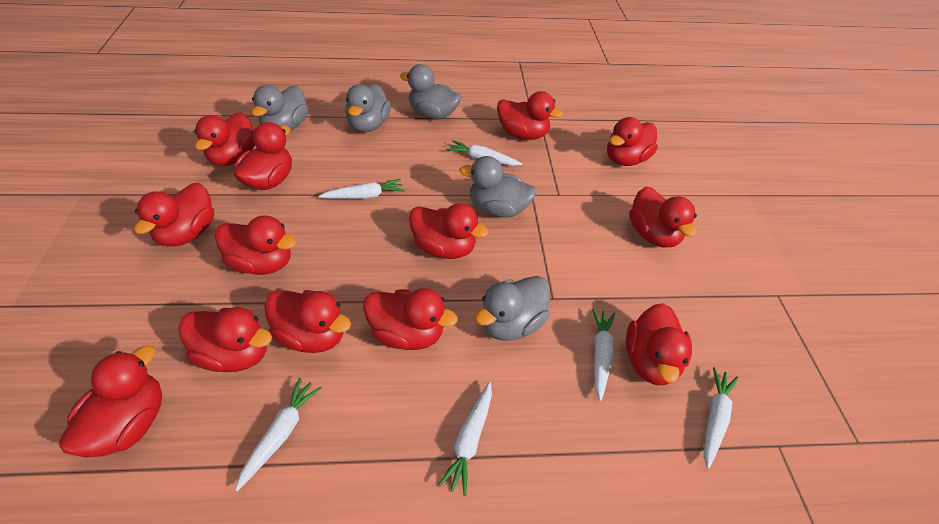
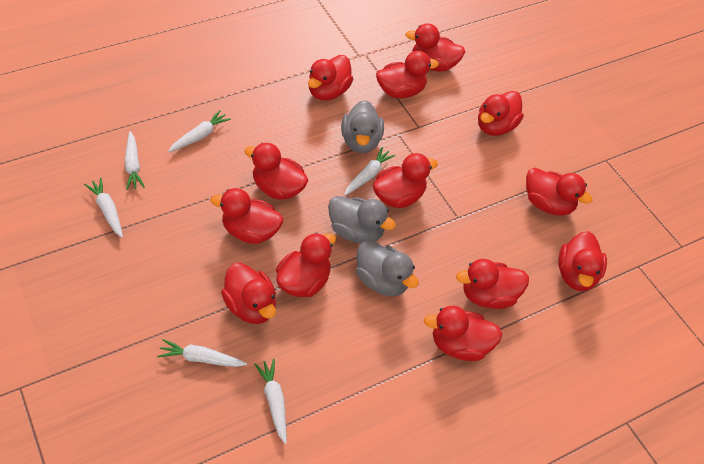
grey duck: [251,85,309,131] [345,84,391,132] [400,64,462,120] [459,156,537,217] [475,276,550,341] = 5 -> [328,196,396,244] [341,100,384,153] [356,240,419,296] = 3

